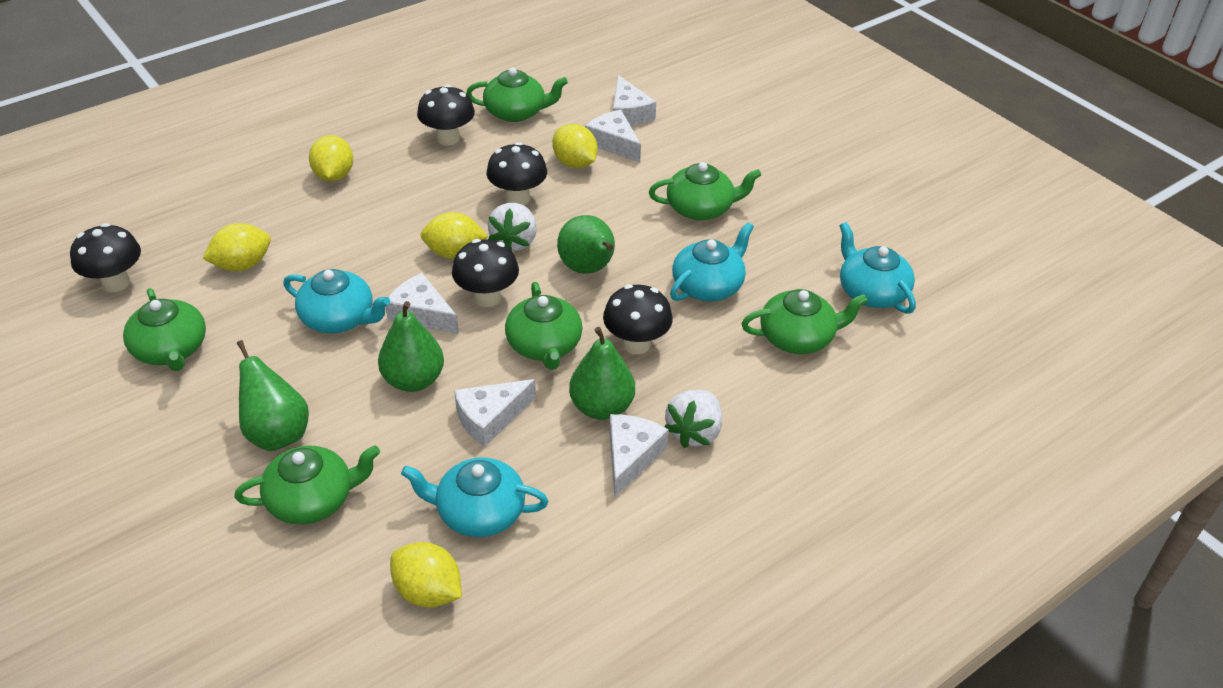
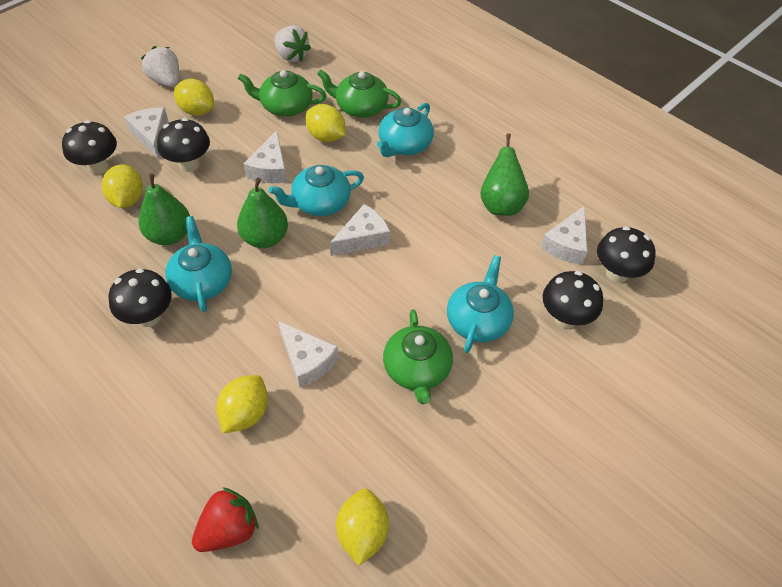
green pear: [237,340,309,451] [378,301,444,392] [557,215,615,274] [569,327,635,420] = 4 -> [139,173,190,245] [237,178,288,248] [480,133,529,216] = 3
green teapot: [123,288,206,371] [234,445,380,524] [466,67,568,122] [505,282,583,370] [649,162,761,220] [741,289,868,354] = 6 -> [238,70,326,117] [317,70,402,118] [383,309,453,404] = 3
red strawberry: none = 0 -> [192,487,259,552] = 1

